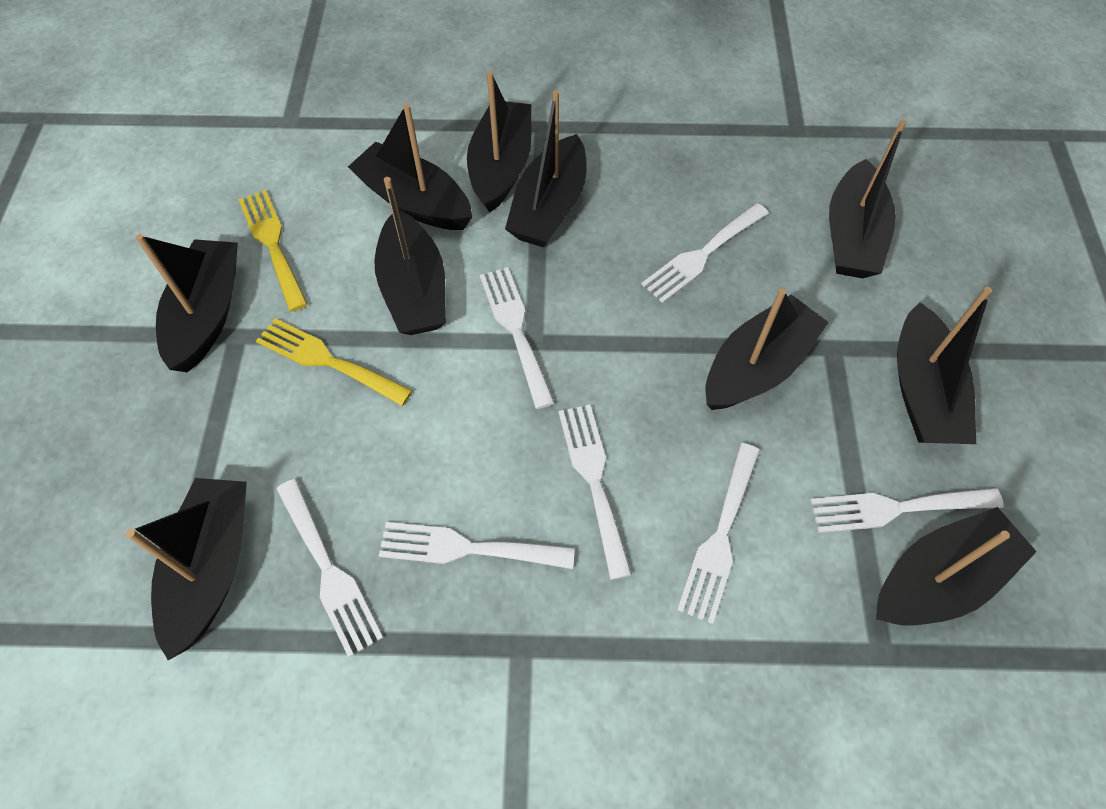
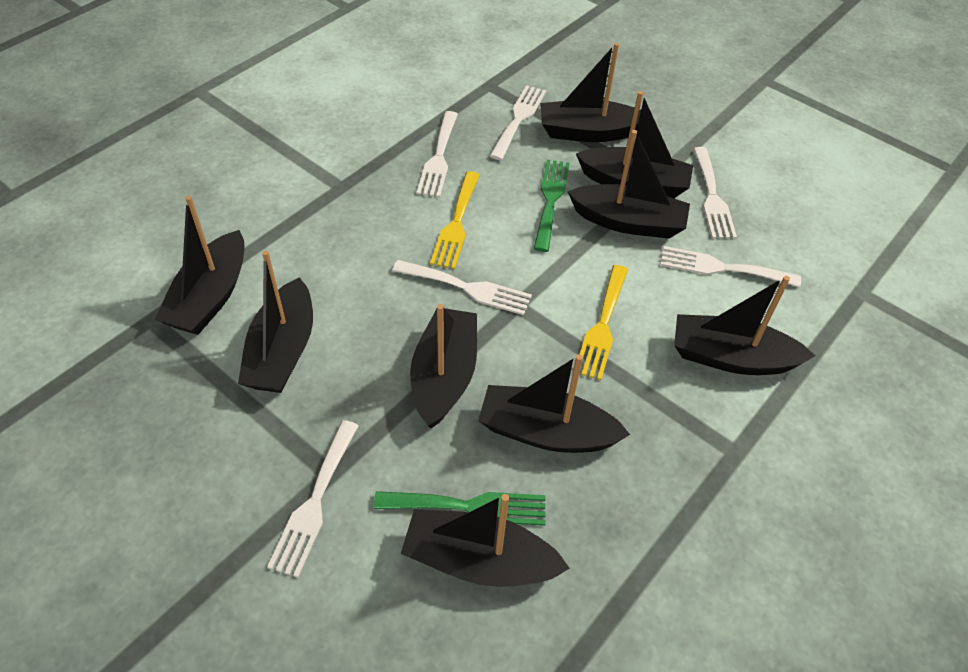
black boat: [126,478,247,660] [135,234,238,372] [348,104,472,230] [374,177,446,335] [467,71,532,213] [505,90,587,247] [706,288,829,410] [829,120,907,278] [876,507,1037,625] [897,287,992,444] = 10 -> [155,196,244,335] [238,251,313,393] [401,494,570,587] [410,304,477,429] [478,354,630,453] [540,43,641,142] [568,130,690,238] [576,91,693,198] [674,276,815,375] = 9
green fork: none = 0 -> [374,491,545,526] [534,160,570,252] = 2
white fork: [276,479,383,657] [379,522,575,569] [480,267,555,409] [558,405,632,580] [641,203,769,303] [677,443,760,624] [810,488,1004,533] = 7 -> [267,420,359,578] [392,260,532,315] [416,111,458,197] [490,85,546,160] [660,246,801,287] [693,147,737,239] = 6

